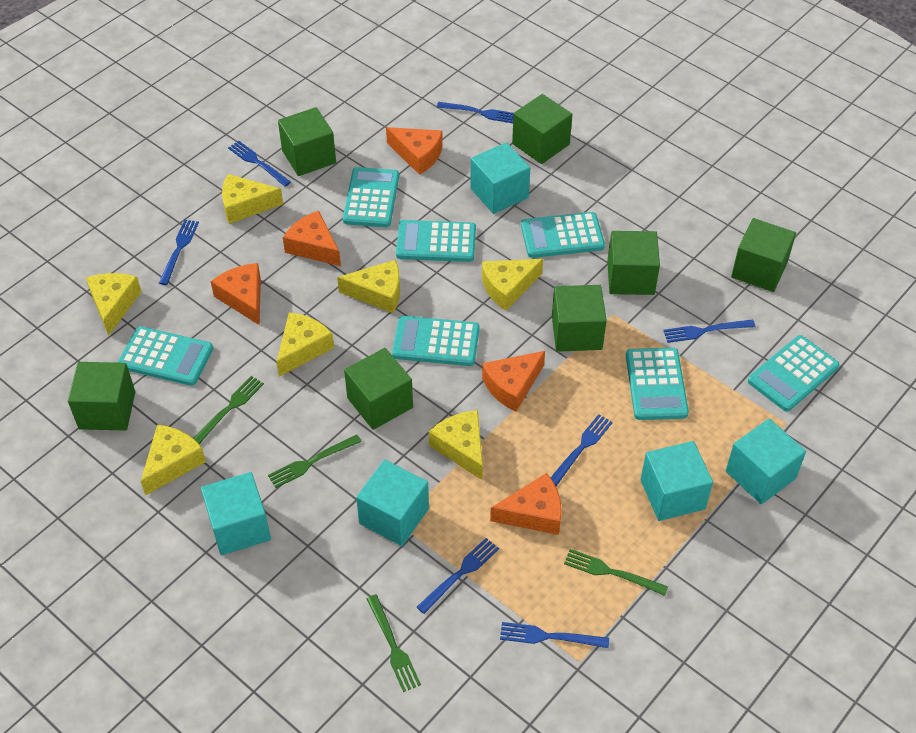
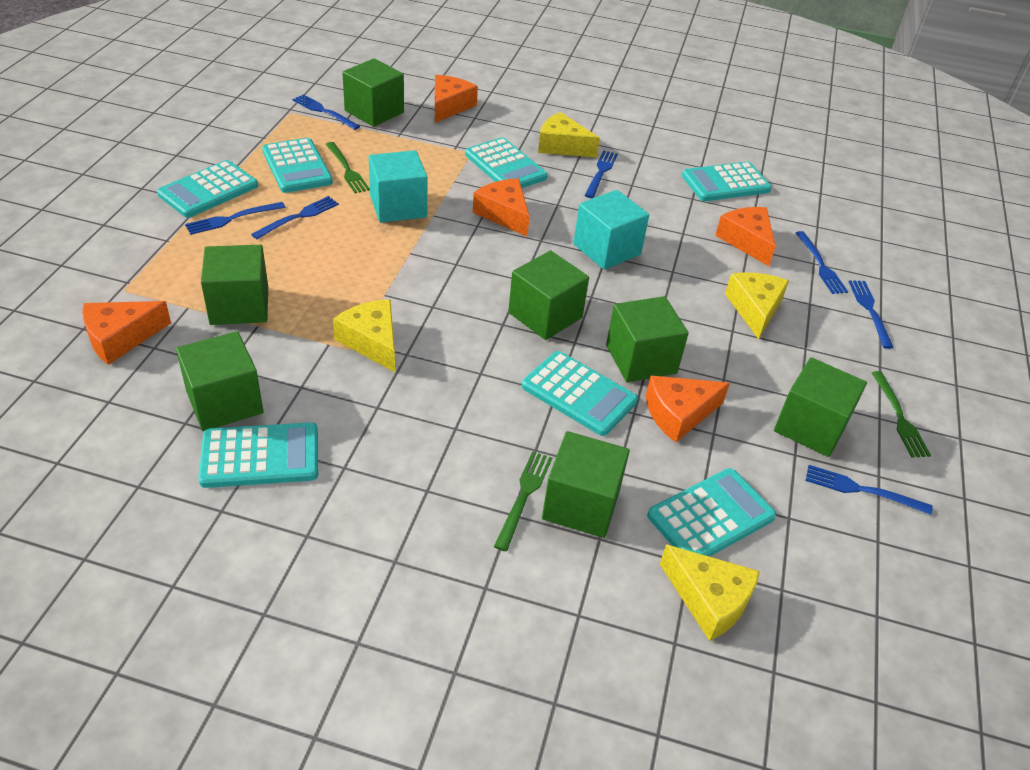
green fork: [193,376,264,444] [268,435,362,488] [366,594,421,692] [564,549,668,596] = 4 -> [325,142,370,193] [494,451,552,551] [872,371,931,458] = 3
turquoise cube: [201,472,271,556] [356,460,429,546] [470,142,530,214] [640,441,713,521] [726,418,806,504] = 5 -> [369,150,428,223] [573,190,649,270] = 2
yellow cheese: [86,273,141,336] [141,425,206,495] [222,174,283,224] [276,312,334,377] [337,260,400,313] [429,410,483,480] [482,259,543,311] = 7 -> [333,299,395,372] [538,112,600,158] [660,544,760,641] [725,272,789,339] = 4

